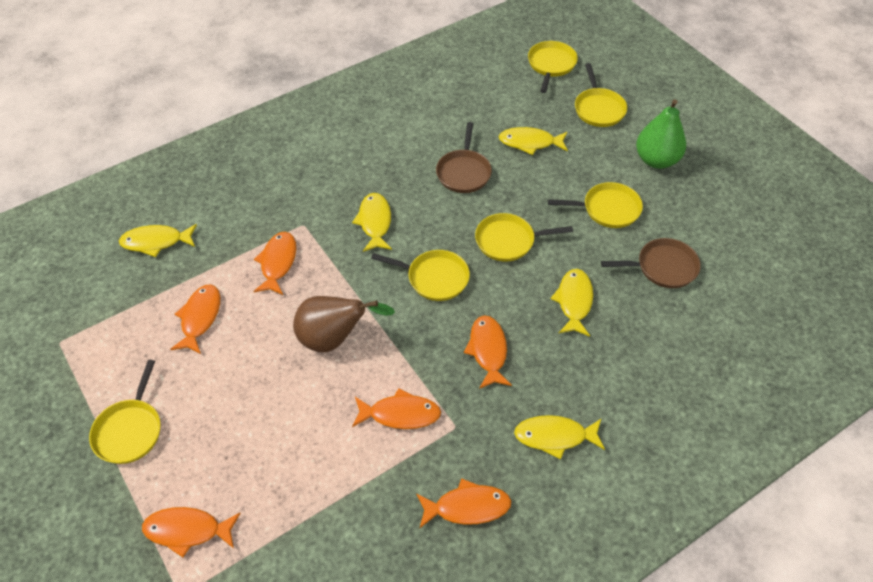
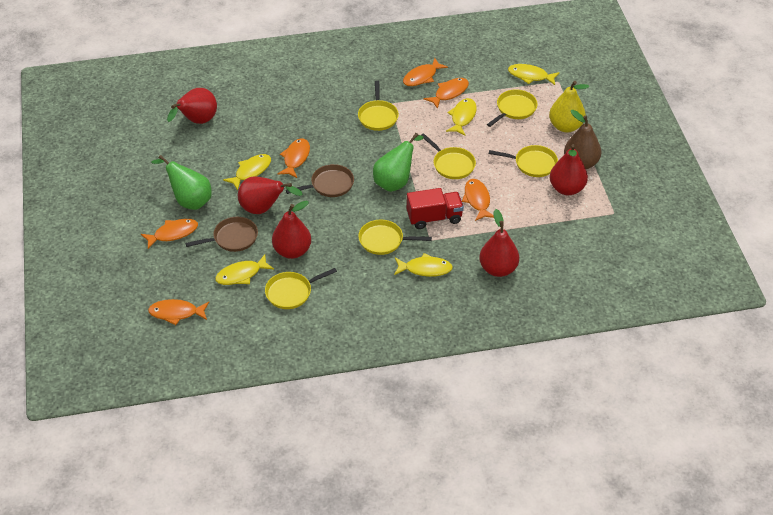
green pear: [636,99,686,169] = 1 -> [151,155,212,210] [373,133,424,192] = 2
red pear: none = 0 -> [167,88,217,124] [238,176,303,214] [272,201,311,259] [479,209,519,277] [550,144,588,195] = 5
red truck: none = 0 -> [407,188,464,229] = 1
yellow pear: none = 0 -> [549,81,589,132] = 1

